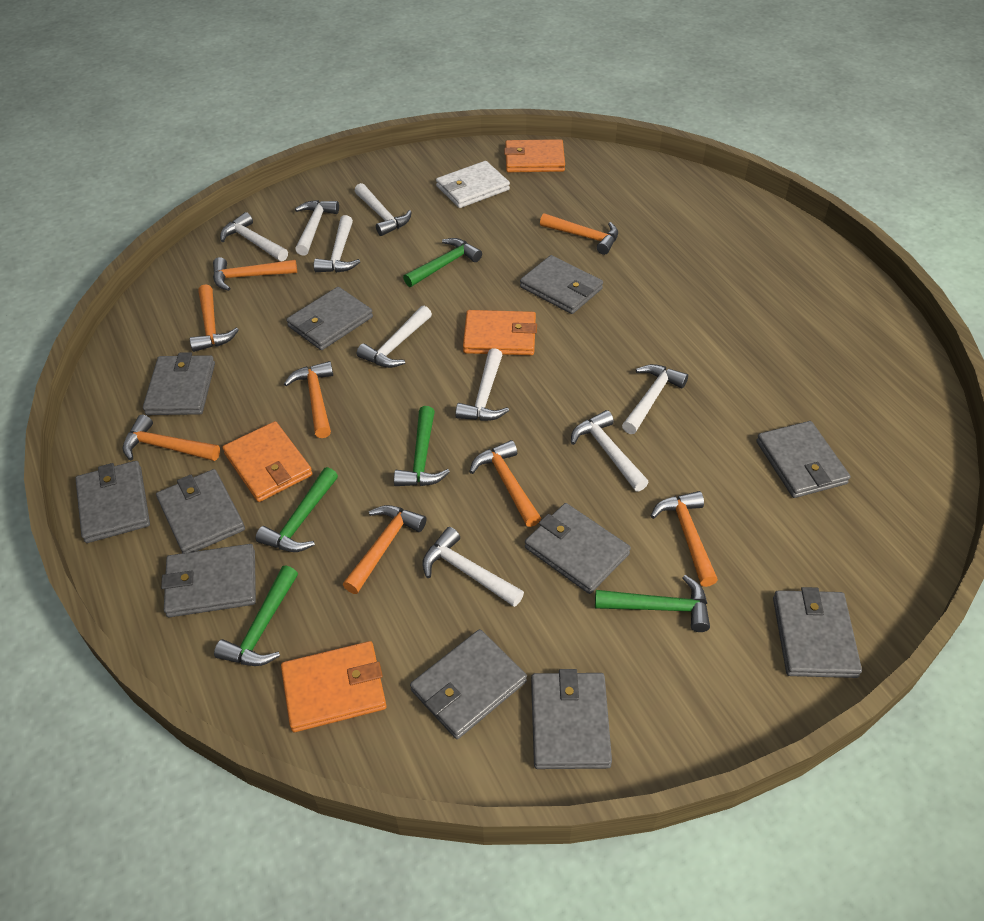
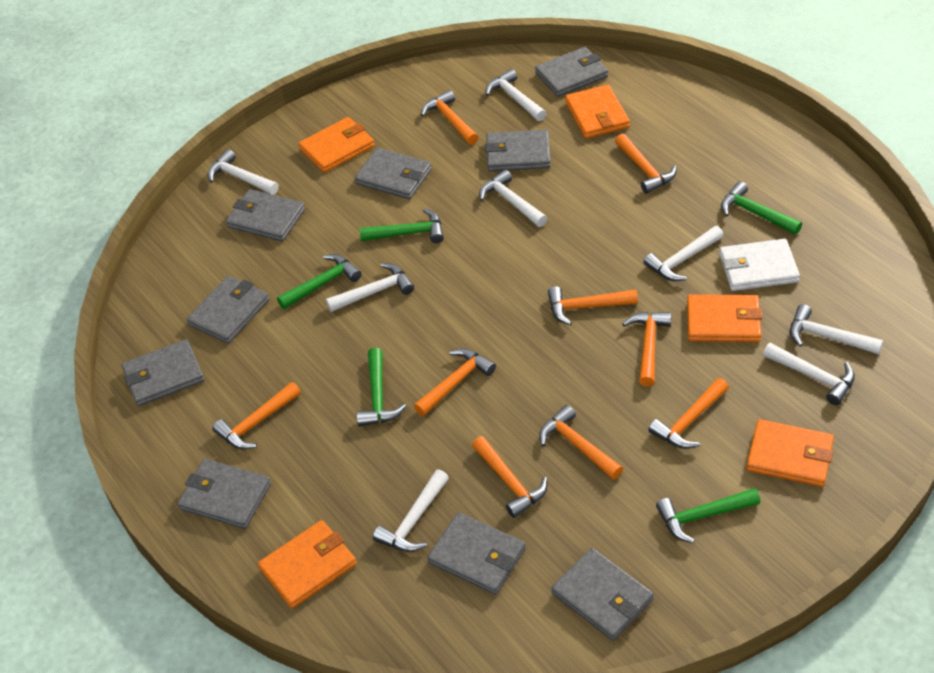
grey wallet: [75,461,150,543] [143,352,215,415] [156,469,245,553] [161,544,256,617] [286,287,373,350] [410,629,527,739] [520,255,603,314] [525,503,631,594] [531,669,612,769] [756,421,851,498] [773,587,862,678] = 11 -> [122,339,204,406] [177,459,271,529] [187,276,269,344] [226,189,305,242] [355,148,432,199] [427,512,526,595] [485,130,551,172] [535,47,608,97] [551,548,654,641] = 9
orange hammer: [122,415,220,461] [190,284,239,352] [213,257,297,291] [284,361,333,438] [343,505,427,594] [469,440,541,527] [540,213,618,255] [651,491,718,587] = 8 -> [212,382,301,450] [414,348,496,416] [421,90,479,145] [472,436,547,518] [539,405,623,480] [548,286,638,325] [615,134,677,194] [623,312,671,386] [648,378,729,449] = 9
orange wallet: [222,421,313,502] [281,641,387,732] [463,310,537,355] [504,139,565,172] = 4 -> [258,520,357,608] [298,117,375,173] [565,85,630,139] [687,294,763,342] [746,419,834,487] = 5
white hammer: [220,212,288,261] [295,200,339,256] [314,215,360,273] [355,183,412,236] [357,306,432,368] [422,527,524,607] [455,348,509,421] [571,410,649,492] [622,364,688,434] = 9 -> [208,149,279,195] [326,263,414,312] [373,469,449,552] [479,169,547,227] [486,69,546,121] [643,226,724,281] [763,343,855,405] [790,304,883,355] = 8

